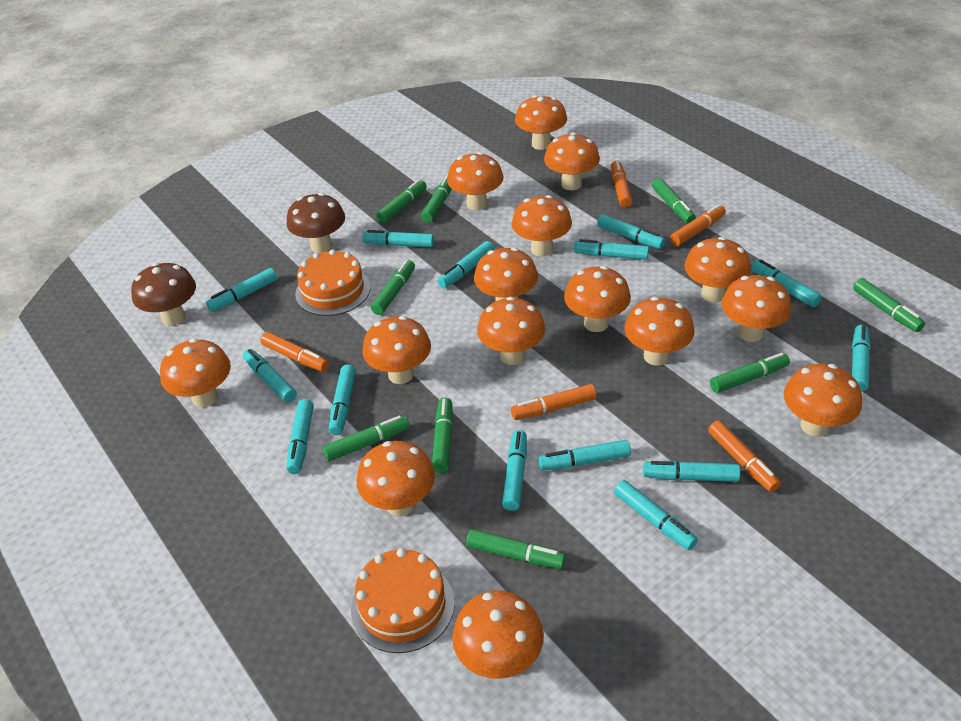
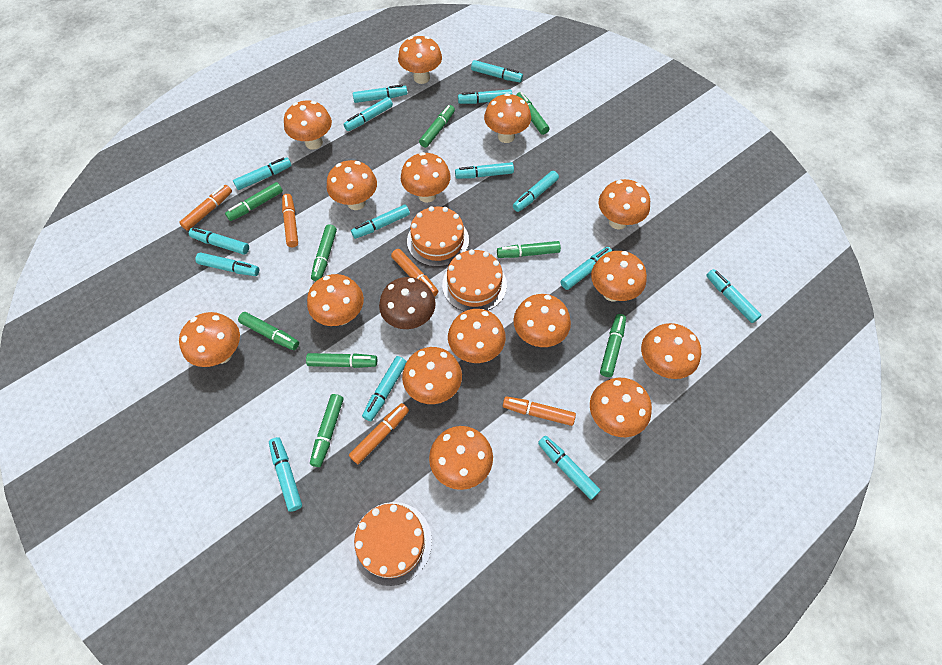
brown mushroom: [131,263,196,326] [287,193,345,253] = 2 -> [379,277,436,329] = 1
orange cake: [295,249,370,316] [351,548,454,653] = 2 -> [352,502,432,586] [407,206,469,267] [442,249,507,311] = 3
turquoise marker: [206,268,277,312] [243,349,297,403] [286,399,314,474] [329,364,356,435] [362,230,434,247] [437,241,494,288] [502,430,527,511] [538,440,631,471] [574,239,649,260] [597,214,665,249] [614,480,698,550] [643,461,740,482] [751,260,822,307] [852,325,871,392] = 14 -> [189,228,249,255] [195,253,259,276] [233,157,292,190] [269,437,302,512] [344,97,393,131] [351,205,410,239] [353,85,407,103] [362,356,407,421] [455,162,514,179] [458,89,512,104] [471,60,523,82] [513,171,559,212] [538,436,600,500] [560,247,612,290] [706,269,762,323] = 15

